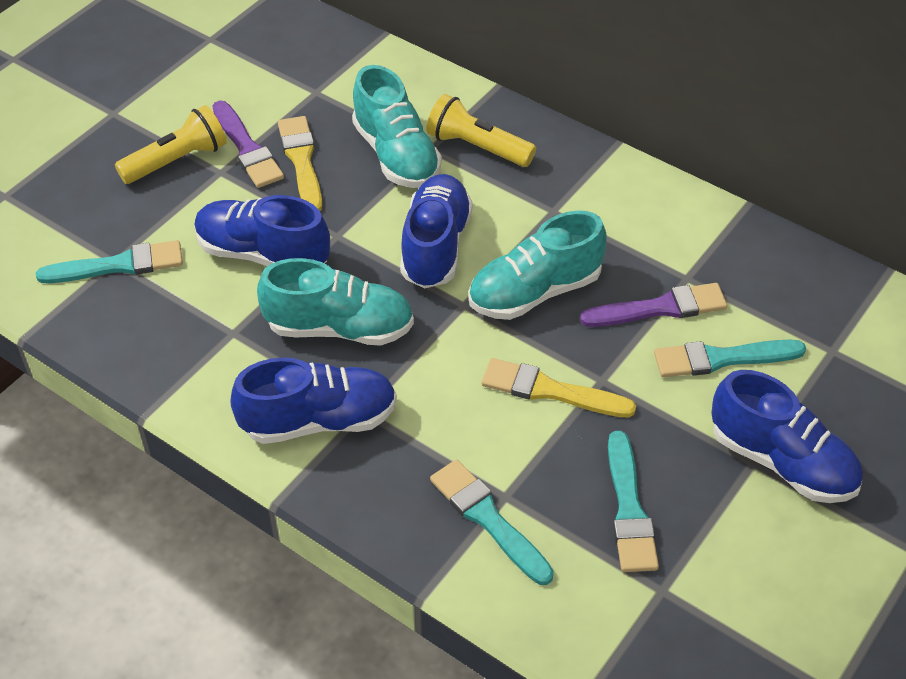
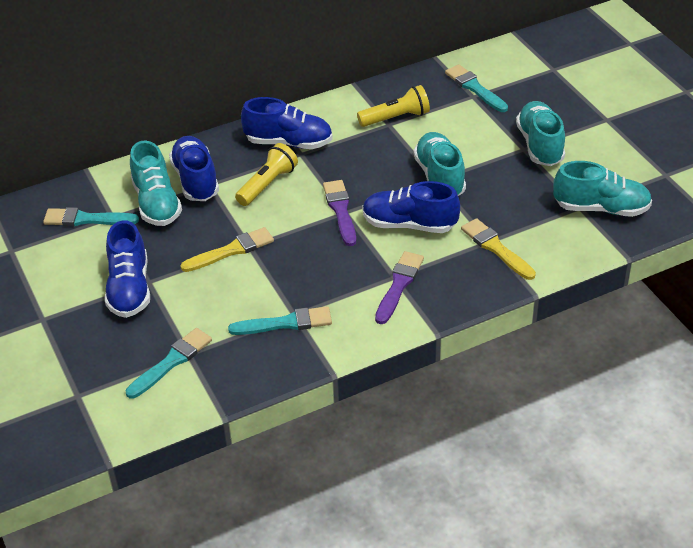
turquoise shoe: [257,258,414,346] [352,65,442,188] [468,210,607,320] = 3 -> [130,140,182,226] [414,132,466,196] [516,101,565,166] [553,161,652,217] = 4

